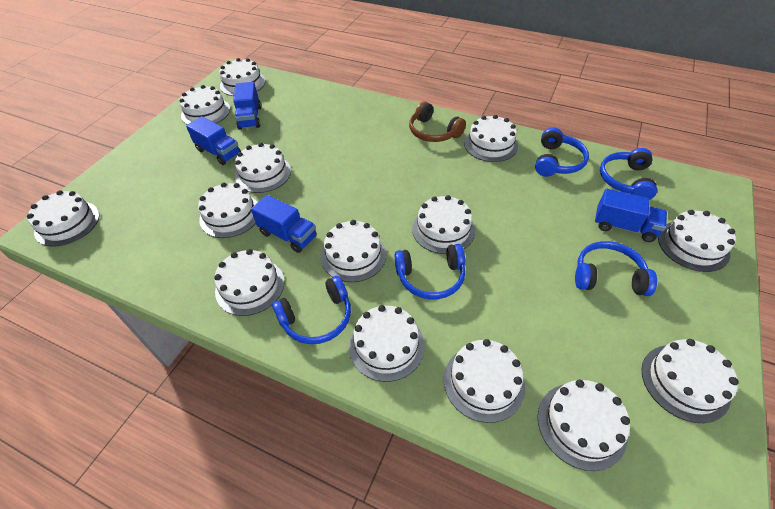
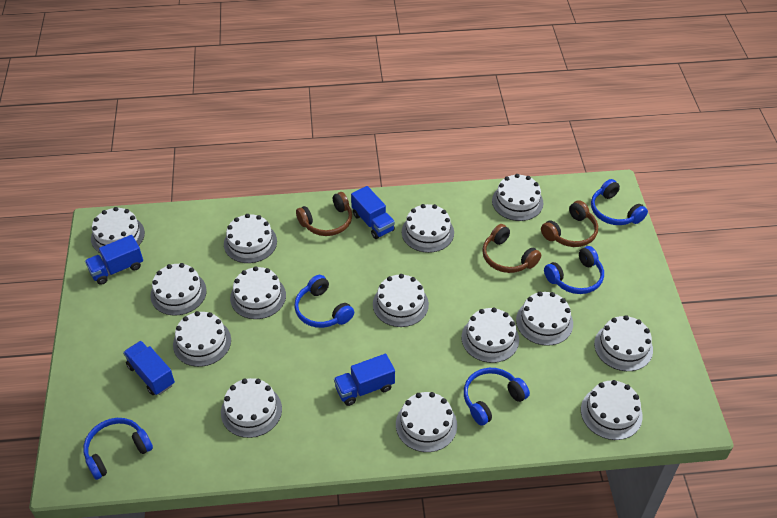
brown headphones: [409,101,466,142] = 1 -> [296,192,352,236] [482,224,541,273] [541,200,598,247] = 3

